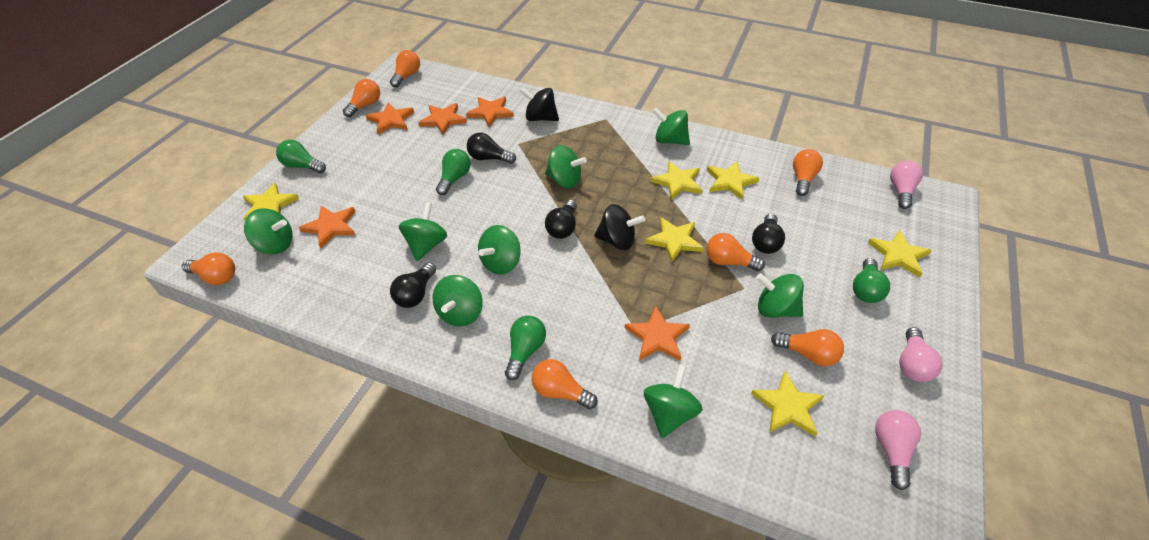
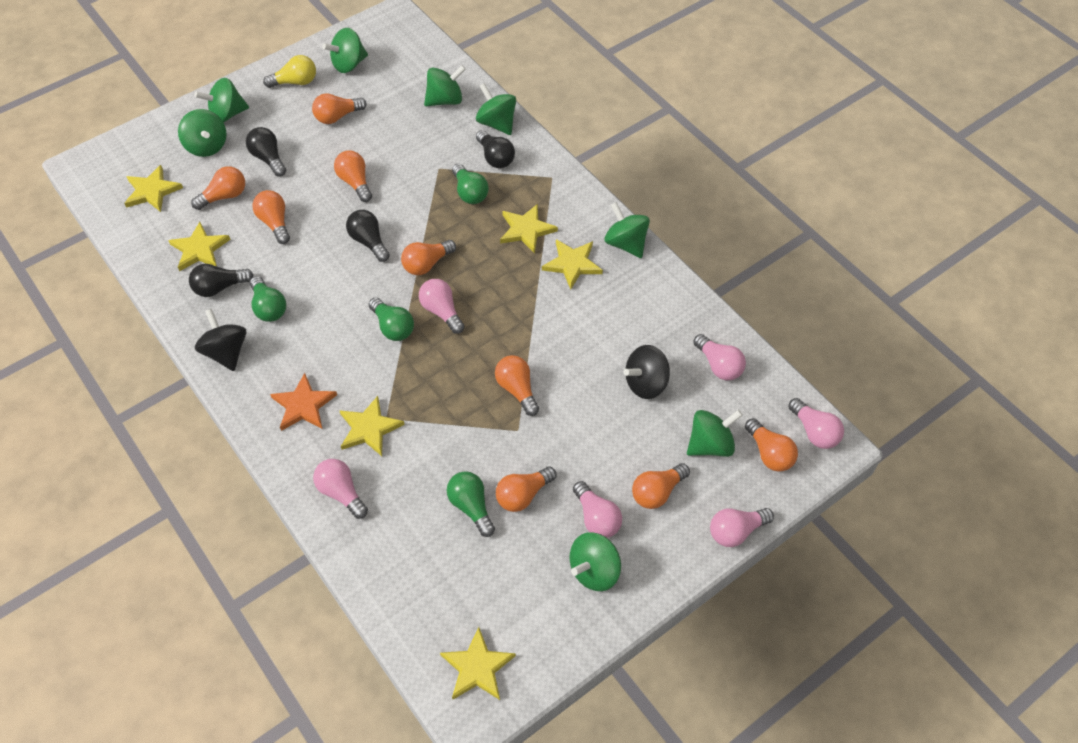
orange light bulb: [182,252,235,285] [343,79,380,117] [390,50,420,87] [531,359,598,409] [707,233,765,271] [771,329,844,366] [793,149,823,196] = 7 -> [191,166,245,210] [252,190,290,244] [312,93,367,124] [334,151,372,202] [401,240,456,275] [495,355,539,416] [496,466,556,512] [632,463,690,509] [745,418,798,472] = 9
orange star: [299,206,356,248] [366,102,414,134] [418,103,467,135] [466,97,514,127] [625,306,690,361] = 5 -> [270,373,337,431] = 1
pink light bulb: [875,410,921,490] [890,161,923,209] [899,327,942,382] = 3 -> [313,459,368,519] [419,279,465,334] [573,481,622,538] [693,334,746,380] [710,508,774,547] [788,398,844,449] = 6
yellow light bulb: none = 0 -> [263,55,316,88] = 1

